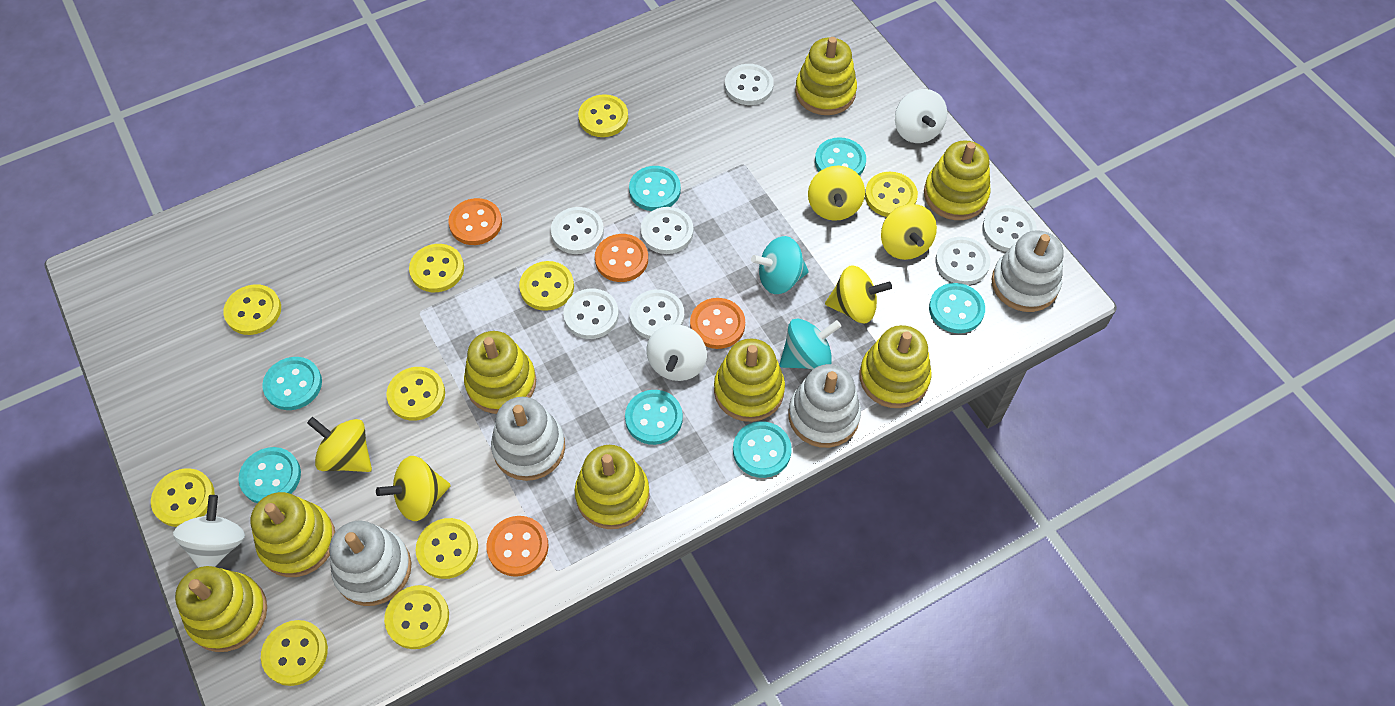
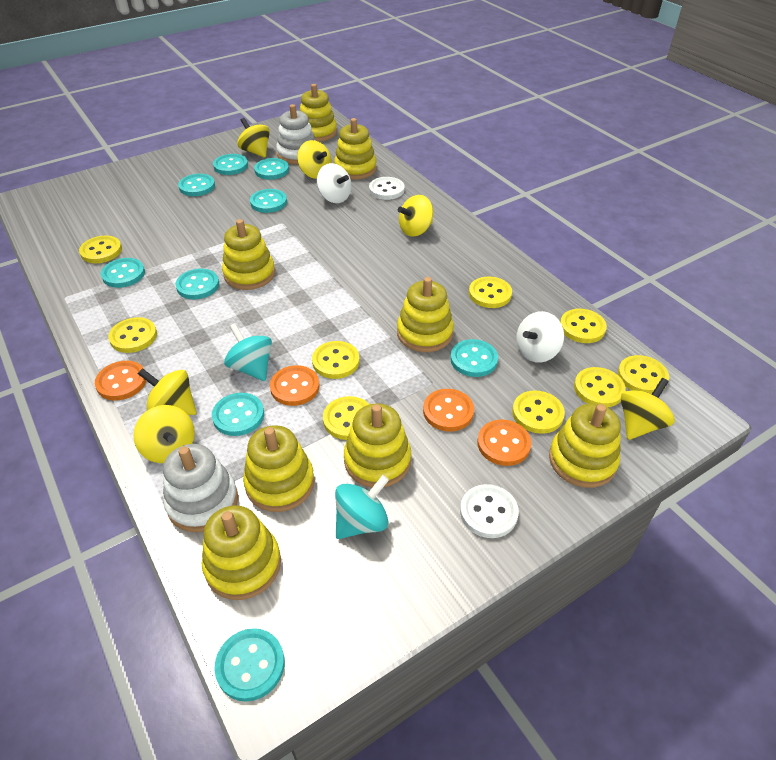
turquoise button: [238,447,301,503] [262,357,322,410] [625,390,683,445] [629,166,681,211] [733,421,792,478] [815,137,866,176] [929,283,985,333] = 7 -> [101,258,145,288] [175,269,219,299] [178,174,215,196] [212,393,264,436] [213,154,248,175] [214,628,285,702] [250,189,287,213] [254,158,289,180] [450,339,498,377] = 9
white button: [551,207,604,254] [563,289,619,339] [630,289,684,339] [641,207,693,254] [725,64,774,105] [935,237,990,285] [982,205,1037,252] = 7 -> [369,177,404,200] [460,484,519,538] = 2
white spinning top: [173,495,245,568] [646,324,707,381] [895,89,947,143] = 3 -> [317,163,352,203] [516,311,564,363] = 2
white stacking toy: [329,520,411,606] [491,397,565,481] [788,364,861,448] [992,230,1063,312] = 4 -> [163,444,238,532] [276,104,316,164] = 2
yellow button: [151,468,215,527] [223,284,281,335] [261,620,328,686] [384,585,449,649] [386,367,445,421] [409,244,464,292] [415,518,478,579] [519,261,574,311] [578,94,628,137] [865,172,918,217] = 10 -> [79,235,122,263] [108,317,157,353] [312,341,360,379] [323,396,370,440] [469,277,512,308] [512,390,565,434] [560,309,607,343] [574,367,626,407] [618,355,669,394] = 9
yellow spinning top: [307,417,372,472] [376,456,451,521] [808,166,865,221] [825,265,892,324] [881,204,937,260] = 5 -> [133,405,195,463] [138,368,197,415] [237,118,270,158] [297,140,332,179] [398,195,433,237] [621,378,675,440] = 6

